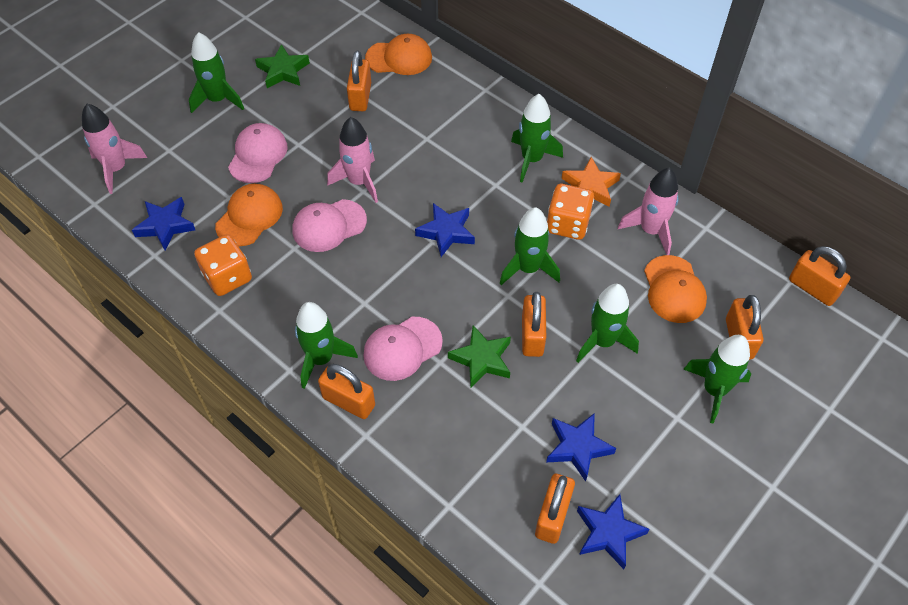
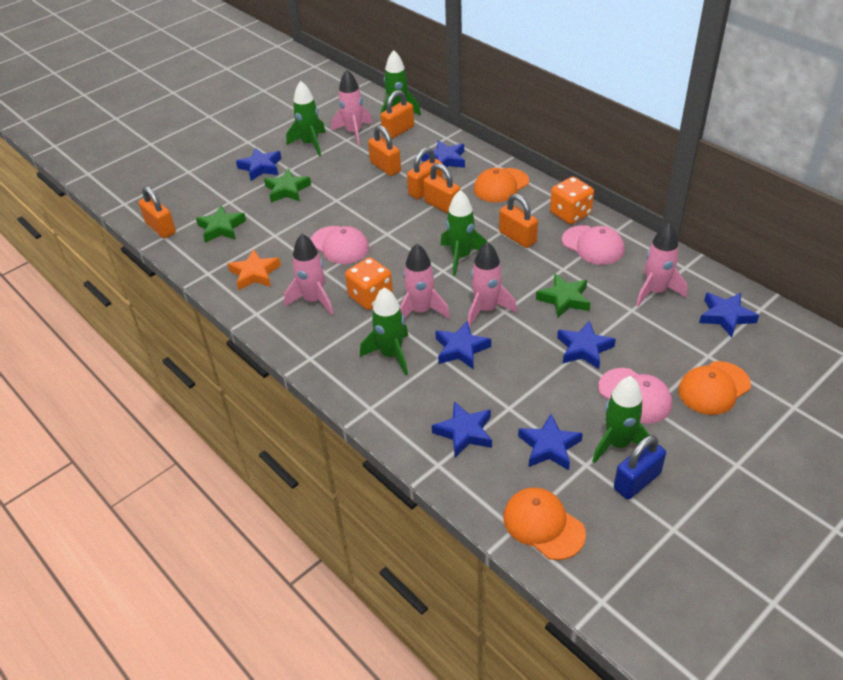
blue padlock: none = 0 -> [614,435,666,499] = 1
blue star: [132,197,195,250] [415,203,475,257] [546,413,616,482] [577,494,650,569] = 4 -> [236,148,281,181] [422,140,465,168] [432,401,492,457] [435,321,491,369] [518,414,583,470] [557,320,616,369] [699,293,759,337] = 7
green rocket: [189,32,244,113] [295,302,358,389] [500,207,560,285] [511,94,563,183] [576,284,639,363] [683,335,751,423] = 6 -> [286,81,326,156] [360,287,408,375] [381,50,421,116] [441,190,487,276] [592,376,649,464] = 5
green star: [255,44,310,88] [448,325,511,388] = 2 -> [196,205,246,243] [264,168,311,203] [536,274,590,318] = 3
pink rocket: [82,104,147,194] [327,117,378,203] [618,168,679,255] = 3 -> [284,234,333,316] [331,70,372,146] [400,244,450,319] [468,242,517,327] [636,223,687,307] = 5

